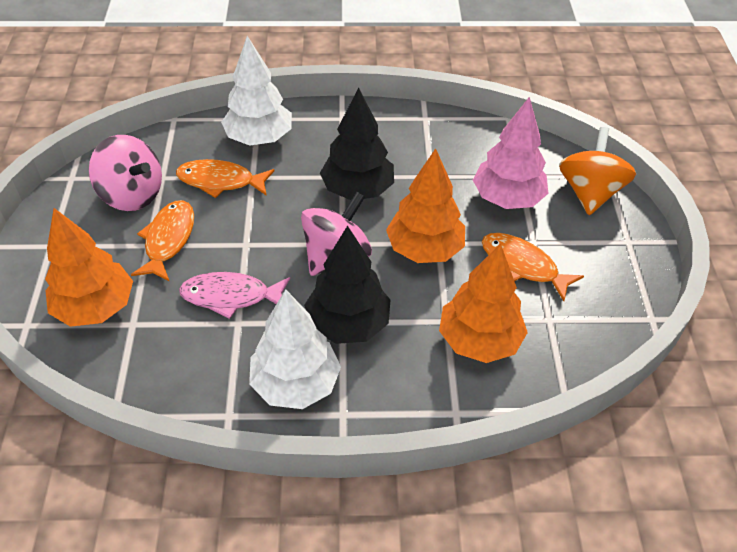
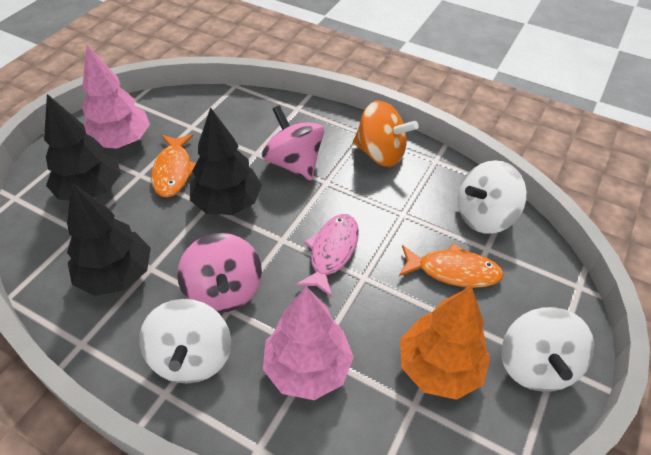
black tree: [304,226,391,344] [320,87,394,200] = 2 -> [44,94,121,201] [67,183,151,296] [190,107,262,215] = 3
orange fish: [131,200,194,282] [176,159,274,198] [482,233,584,301] = 3 -> [151,134,196,197] [399,243,504,288] = 2
orange tree: [45,208,133,327] [386,148,465,263] [439,244,528,363] = 3 -> [400,286,490,400] = 1
pink tree: [473,97,549,209] = 1 -> [82,45,150,149] [263,286,354,400] = 2
white spinning top: none = 0 -> [139,299,231,383] [458,160,527,234] [502,307,594,392] = 3
white tree: [221,36,292,146] [249,289,341,409] = 2 -> none = 0

